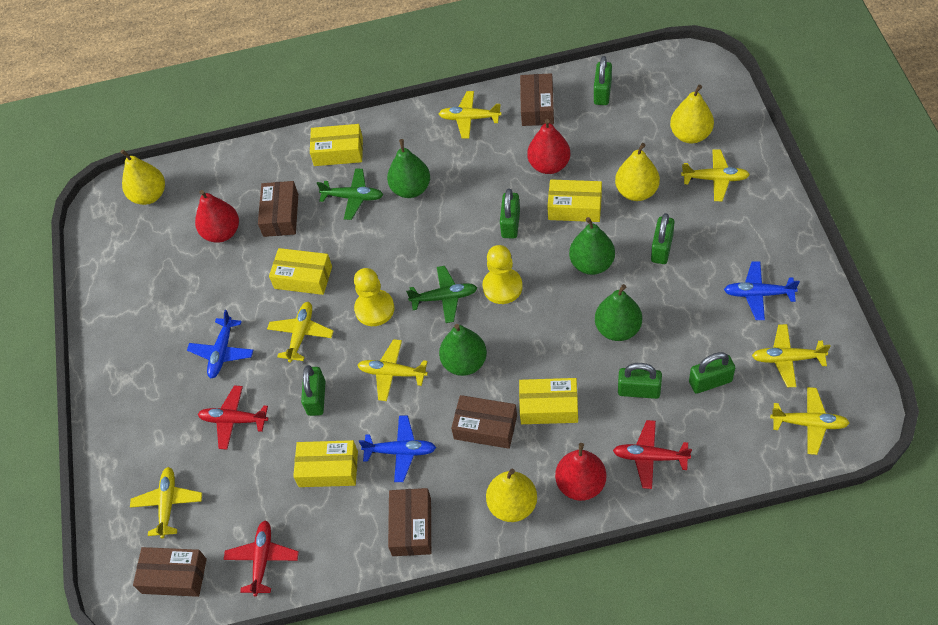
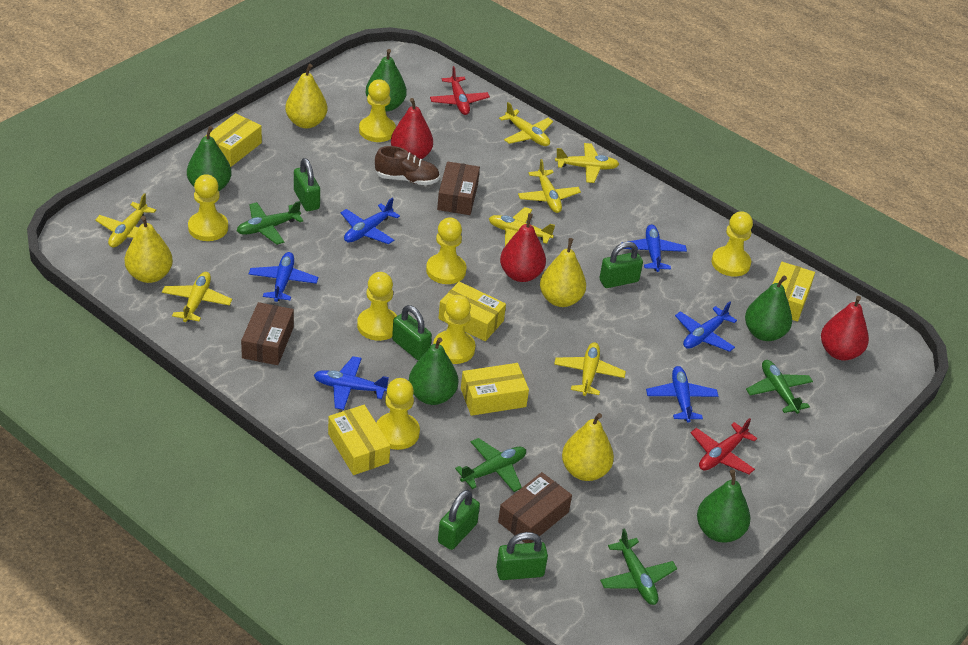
blue plane: [187,310,253,379] [359,416,436,482] [724,261,800,320] = 3 -> [249,252,318,302] [314,356,389,410] [341,198,400,244] [622,225,687,272] [646,366,718,423] [675,301,737,352] = 6
brown box: [133,547,207,597] [258,181,298,237] [388,488,431,556] [451,395,517,449] [520,73,554,126] = 5 -> [241,302,294,365] [437,161,480,215] [498,472,572,543] = 3
brown shoe: none = 0 -> [375,146,440,185] = 1
green padlock: [301,365,326,416] [500,189,520,239] [594,56,612,105] [618,363,662,399] [651,213,675,264] [689,352,735,394] = 6 -> [294,158,320,211] [392,305,432,360] [438,490,480,550] [496,532,548,580] [600,242,643,288] = 5
green pear: [387,139,430,198] [439,324,487,376] [569,217,615,275] [595,284,642,341] = 4 -> [187,126,231,191] [366,49,407,111] [409,337,459,405] [697,470,750,543] [745,276,792,341] = 5
green plane: [317,168,383,220] [406,266,477,323] = 2 -> [237,201,304,245] [455,438,526,492] [600,528,677,605] [746,360,813,414] = 4
red plane: [198,385,269,450] [224,520,299,597] [613,420,692,489] = 3 -> [430,66,490,115] [691,418,757,474] = 2
yellow pawn: [354,268,394,326] [482,245,523,304] = 2 -> [188,174,228,241] [357,272,397,341] [359,79,396,142] [377,378,420,450] [426,217,467,284] [433,295,476,364] [712,211,753,277] = 7

